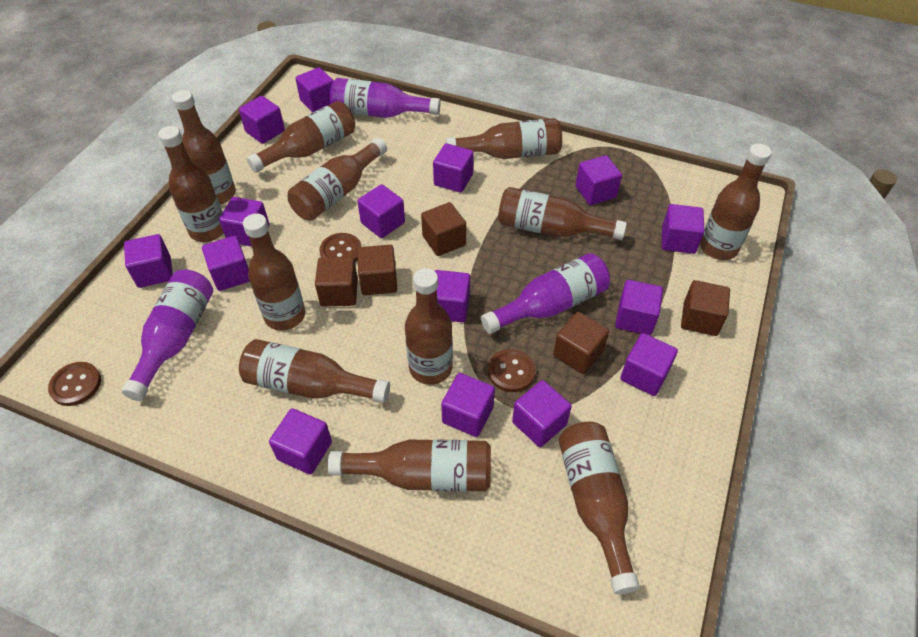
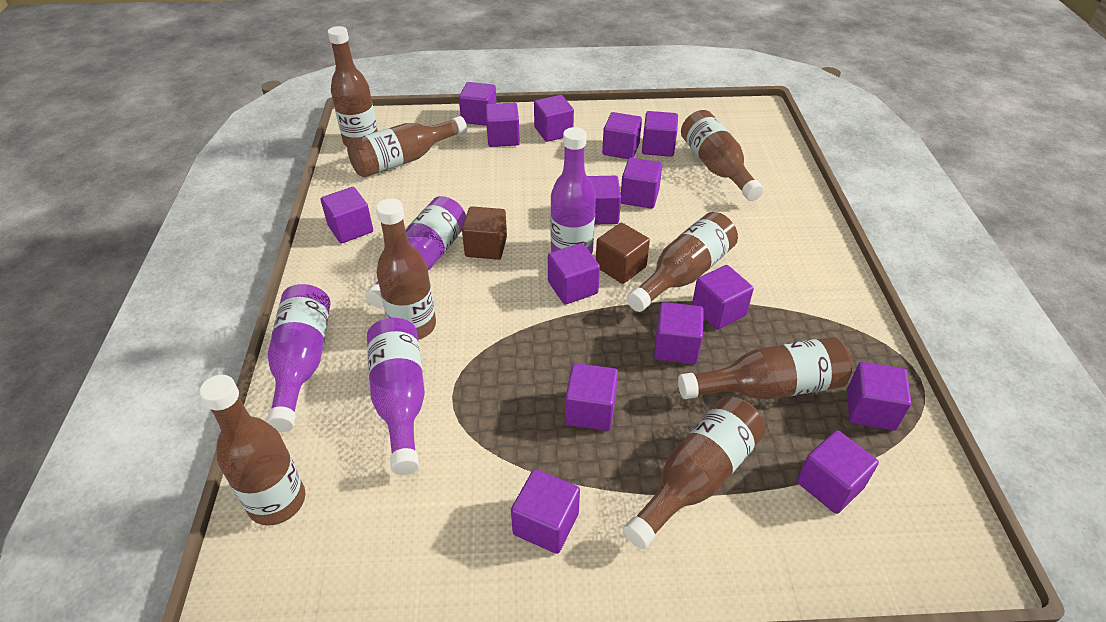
brown bottle: [158,126,224,242] [172,90,236,205] [239,339,390,403] [243,213,305,331] [247,101,355,173] [288,138,387,221] [328,439,491,492] [405,268,453,385] [446,118,562,159] [498,187,627,240] [558,422,640,595] [700,144,772,260] = 12 -> [200,375,305,526] [328,26,378,147] [347,116,467,178] [376,198,436,340] [623,397,766,549] [627,212,738,312] [678,337,852,400] [681,110,764,201] = 8
brown button: [48,362,101,406] [319,233,362,262] [488,349,536,392] = 3 -> none = 0
brown cube: [315,257,358,306] [357,245,397,295] [421,202,466,256] [553,312,609,374] [681,280,730,336] = 5 -> [462,206,507,260] [596,223,650,284] = 2
purple bottle: [121,270,213,401] [330,78,441,118] [481,253,610,334] = 3 -> [266,284,330,432] [365,196,466,308] [367,318,425,475] [550,127,596,255] = 4

